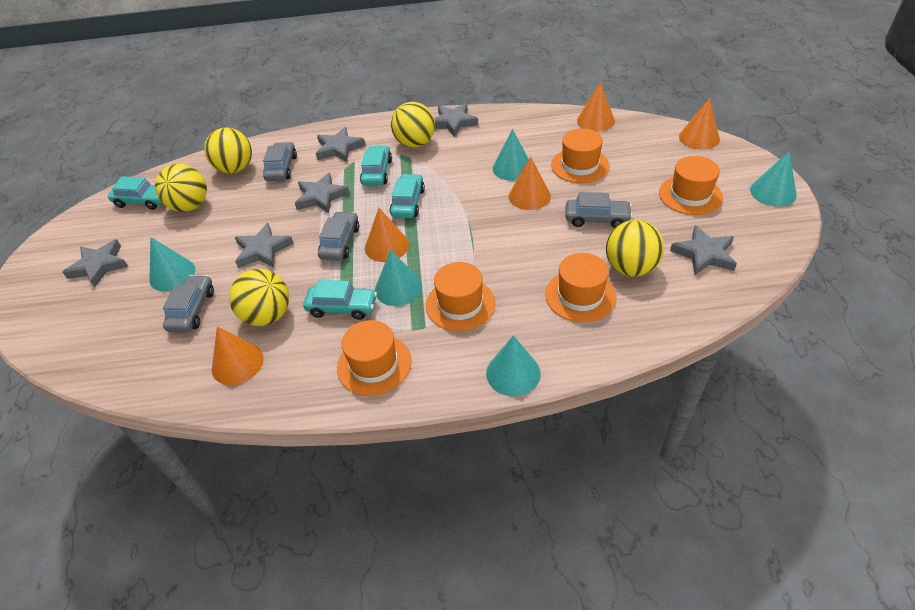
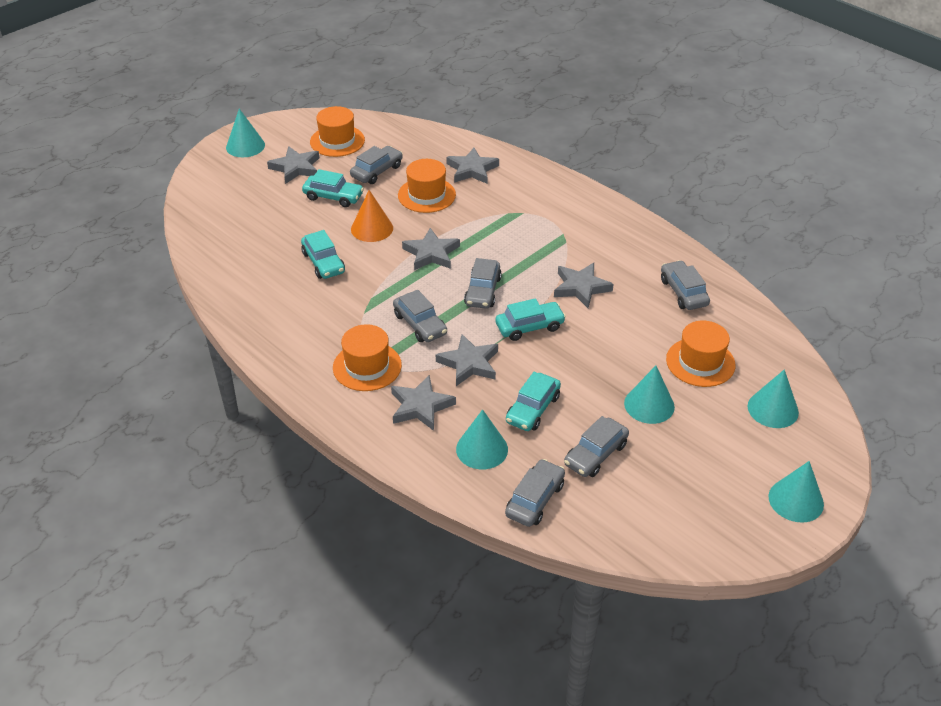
grey car: [163,275,214,332] [263,142,297,181] [318,211,359,261] [565,192,633,228] = 4 -> [350,146,403,184] [393,290,447,342] [464,258,502,309] [505,459,565,527] [564,416,629,477] [661,260,710,310] = 6
orange cone: [212,327,264,385] [365,208,409,262] [509,157,551,210] [577,82,615,132] [679,98,720,150] = 5 -> [351,190,393,242] = 1
orange hat: [337,320,412,396] [426,262,495,331] [545,253,617,322] [551,129,609,183] [659,156,723,215] = 5 -> [310,106,365,157] [333,324,402,391] [398,159,456,213] [666,321,735,387] = 4
yellow ball: [155,164,207,212] [204,128,252,174] [229,269,289,326] [391,102,435,148] [606,220,664,277] = 5 -> none = 0

